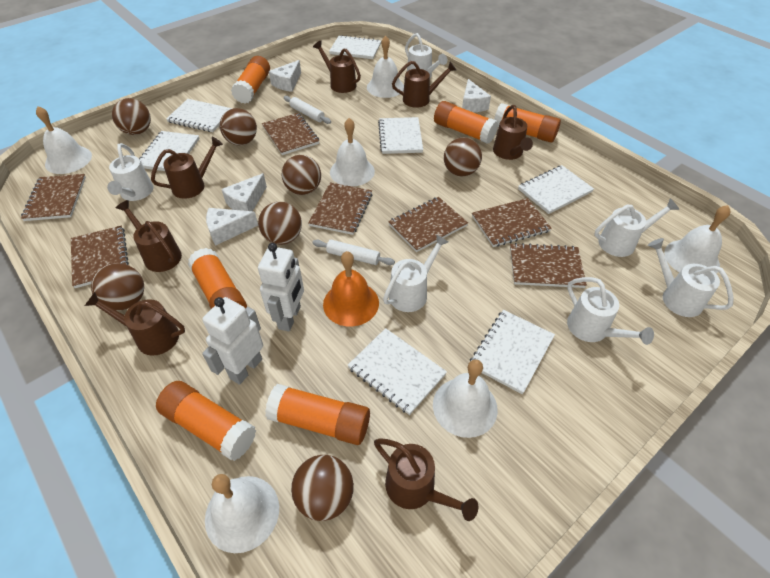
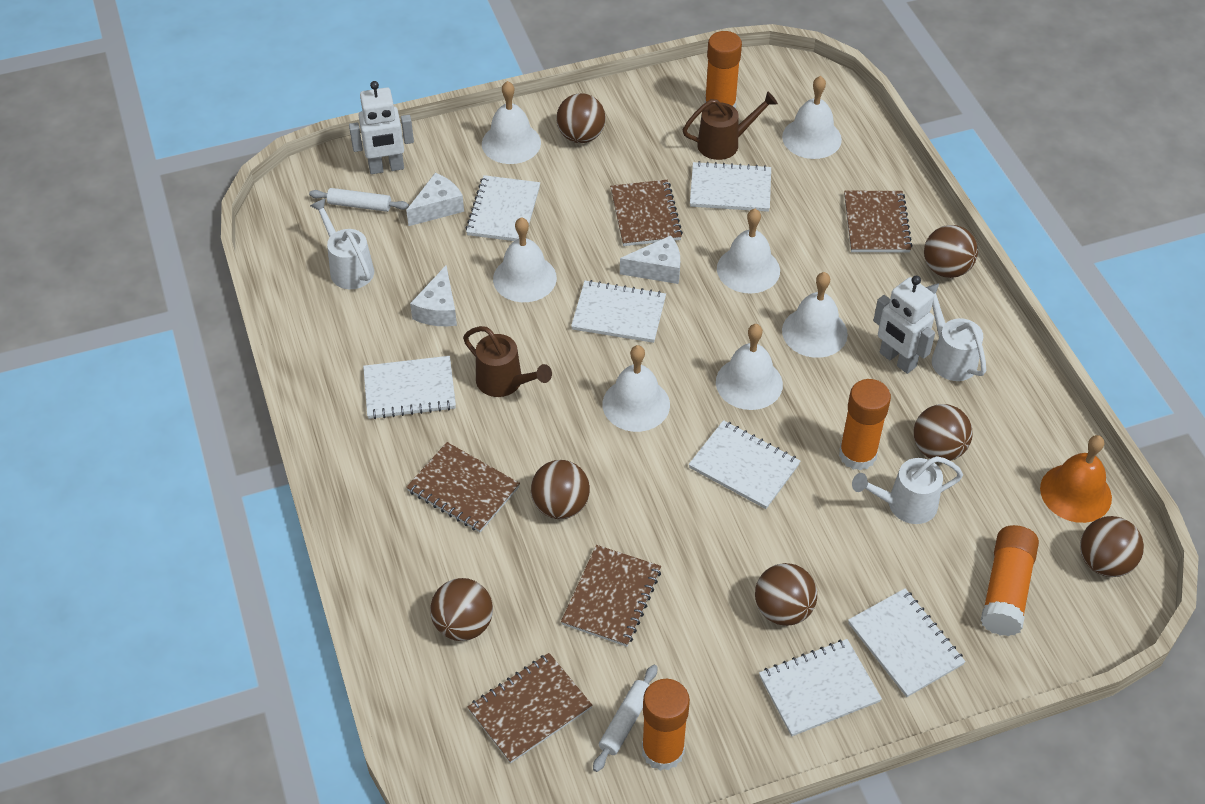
brown notebook: [21,174,86,221] [71,226,129,288] [262,113,319,155] [308,182,372,235] [388,197,468,252] [472,198,552,247] [510,243,587,288] = 7 -> [406,442,520,532] [468,653,592,763] [561,545,661,647] [610,180,683,246] [844,191,913,252] = 5
brown watering can: [85,292,185,356] [116,200,182,272] [151,137,223,198] [313,41,361,93] [374,438,478,521] [392,61,456,108] [493,105,533,160] = 7 -> [463,326,552,397] [683,91,778,160] = 2
orange glue stick: [156,381,256,461] [188,248,247,309] [231,56,270,104] [265,384,370,445] [434,101,498,144] [494,103,561,143] = 6 -> [642,679,690,771] [705,31,742,109] [839,379,891,471] [981,525,1039,636] = 4
white bell: [36,106,92,174] [205,474,279,553] [330,118,375,187] [367,36,404,98] [433,359,498,438] [664,205,731,274] = 6 -> [482,81,541,164] [493,217,557,302] [602,345,670,432] [716,324,783,410] [717,209,780,294] [782,76,842,159] [782,272,848,358] = 7
white cheese: [206,208,258,246] [222,173,267,211] [269,60,301,92] [462,79,491,112] = 4 -> [406,173,464,226] [410,265,457,326] [620,235,680,284] = 3
white watering can: [107,143,153,201] [383,234,448,312] [405,33,447,78] [567,277,654,345] [594,198,679,257] [648,238,734,317] = 6 -> [310,198,374,289] [852,456,963,524] [926,283,986,381] = 3

